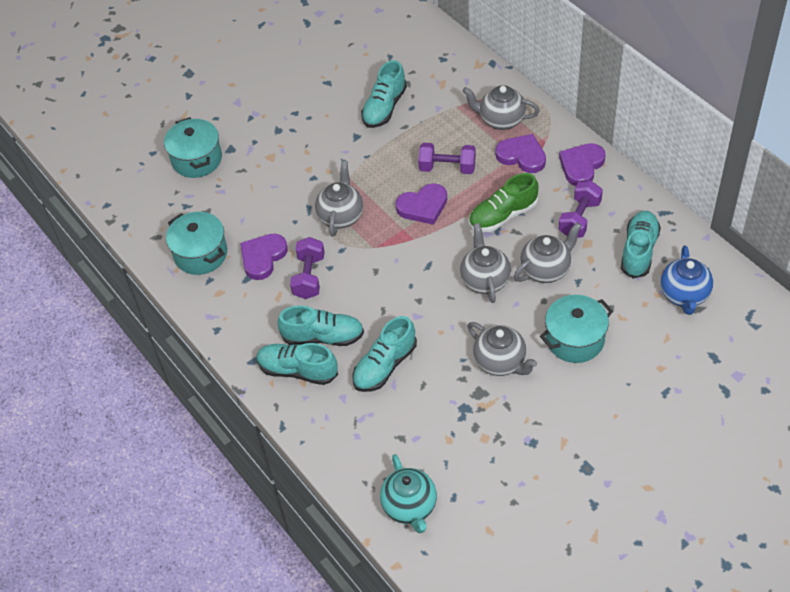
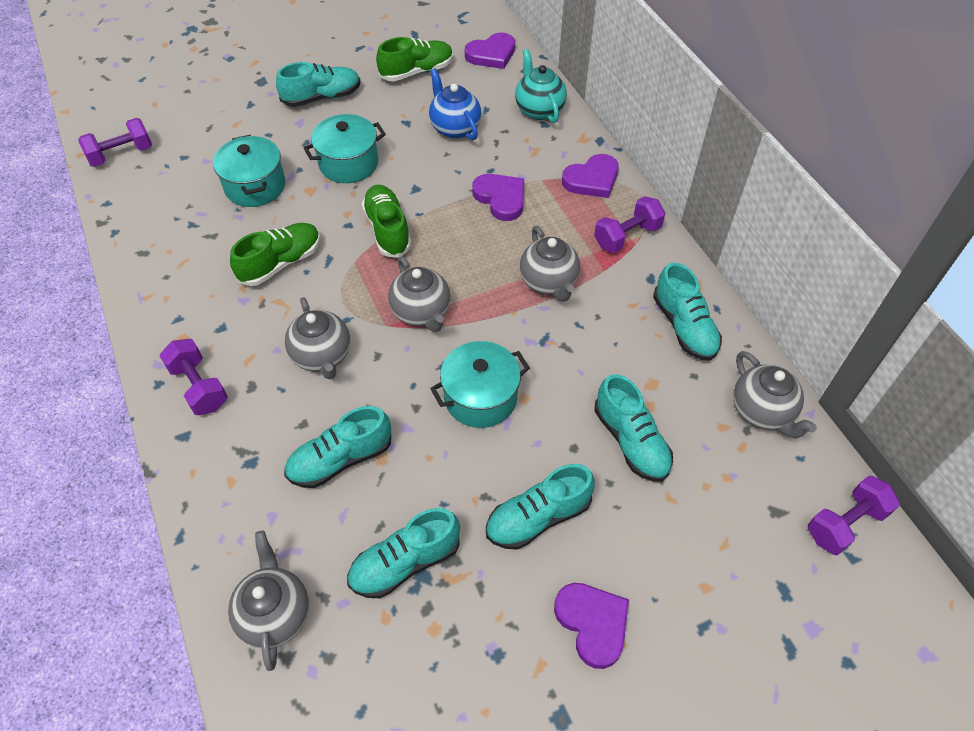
green shoe: [469,173,538,232] = 1 -> [230,223,320,286] [361,185,411,258] [376,37,453,81] = 3
purple dumbbell: [290,237,325,299] [418,143,476,174] [559,181,603,238] = 3 -> [78,118,152,167] [159,339,228,415] [594,196,665,253] [808,475,900,555] = 4
turquoise shoe: [257,343,338,385] [277,306,364,346] [352,316,417,392] [361,60,407,128] [621,211,661,279] = 5 -> [276,62,361,107] [284,406,391,488] [347,508,460,598] [486,464,595,550] [594,374,673,482] [653,263,722,361] = 6

